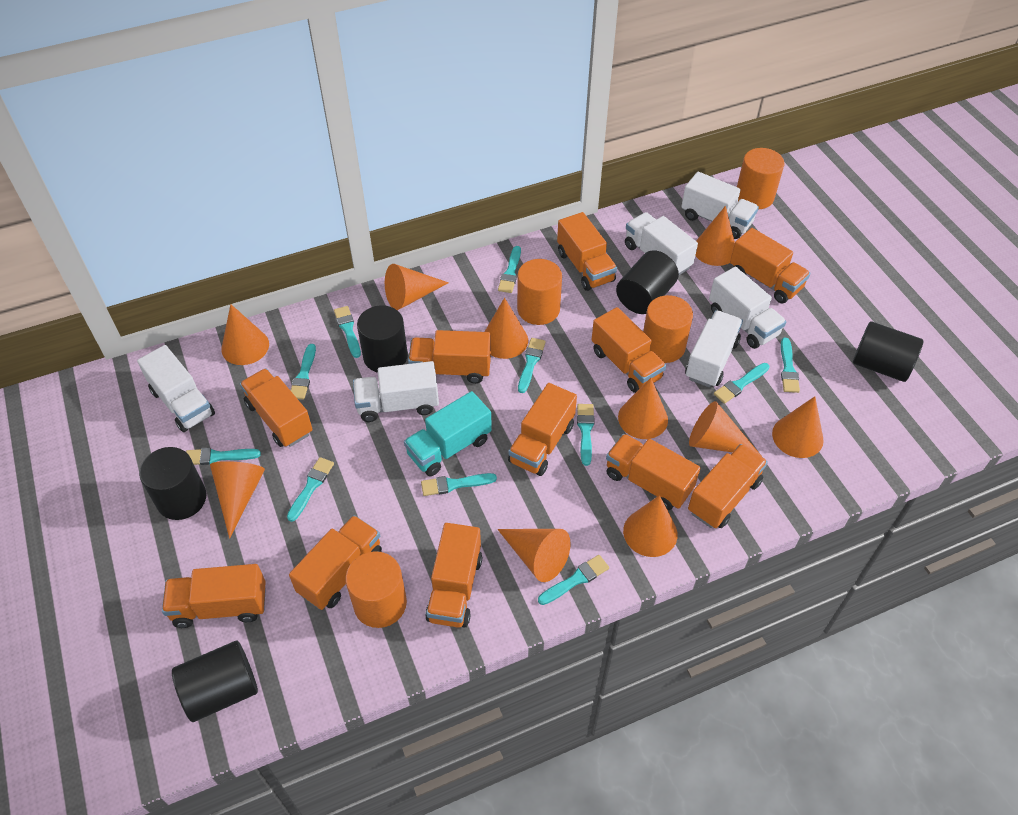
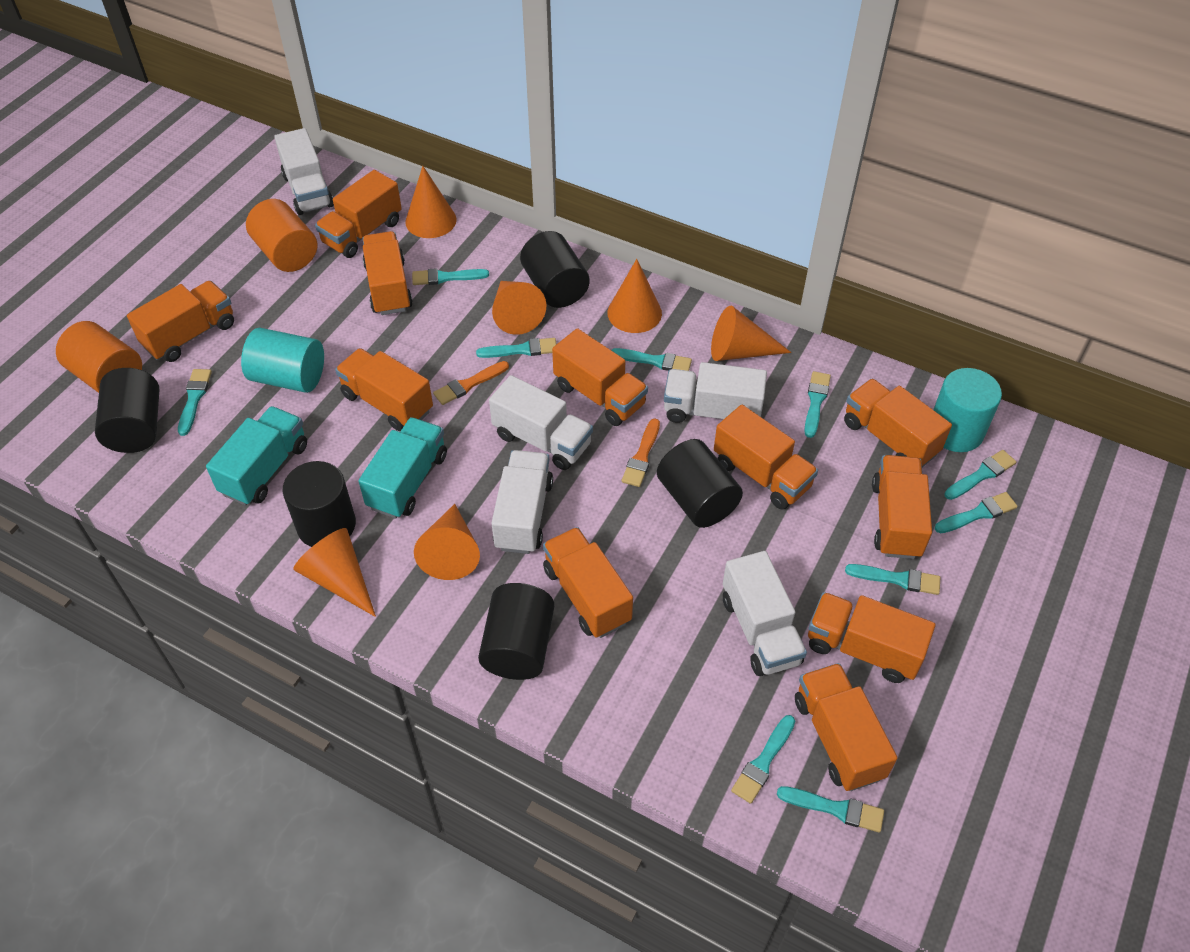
orange brush: none = 0 -> [433,361,509,405] [622,418,660,487] = 2
orange cone: [210,461,265,538] [221,304,269,365] [385,264,448,310] [484,298,528,359] [497,529,571,582] [618,378,668,439] [623,495,678,557] [689,401,762,457] [695,206,735,266] [772,396,824,458] = 10 -> [294,528,376,617] [405,166,457,238] [414,504,480,580] [492,281,546,335] [607,259,662,333] [711,306,791,361] = 6
orange cylinder: [345,551,407,628] [517,259,562,325] [643,295,693,363] [737,148,784,209] = 4 -> [56,321,142,393] [246,199,317,272] = 2
turquoise brush: [186,448,261,465] [287,457,334,522] [290,344,316,399] [334,306,361,358] [421,473,497,496] [498,246,521,293] [518,338,546,393] [538,555,609,605] [577,404,594,466] [714,363,770,404] [781,338,800,393] = 11 -> [178,369,212,436] [412,268,489,285] [476,338,556,358] [611,348,692,371] [731,715,795,804] [777,786,884,833] [804,371,831,438] [845,564,940,595] [935,492,1018,533] [944,450,1016,500] = 10
turquoise cylinder: none = 0 -> [241,328,324,393] [933,368,1002,452] = 2
turquoise truck: [404,391,492,476] = 1 -> [206,406,307,506] [358,417,447,518] = 2
white truck: [137,345,215,432] [353,361,439,422] [625,212,698,275] [681,172,759,239] [685,310,743,387] [709,267,786,349] = 6 -> [274,128,334,215] [489,375,593,470] [491,450,553,554] [664,362,767,423] [723,551,807,676] = 5

